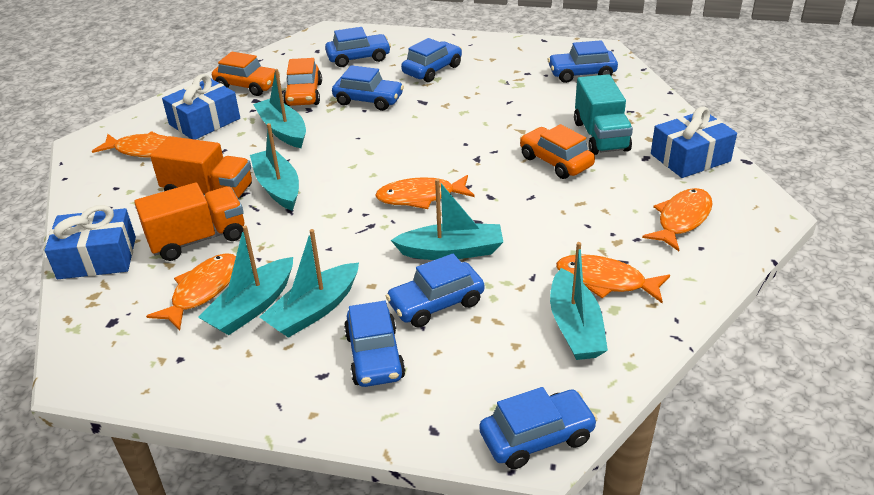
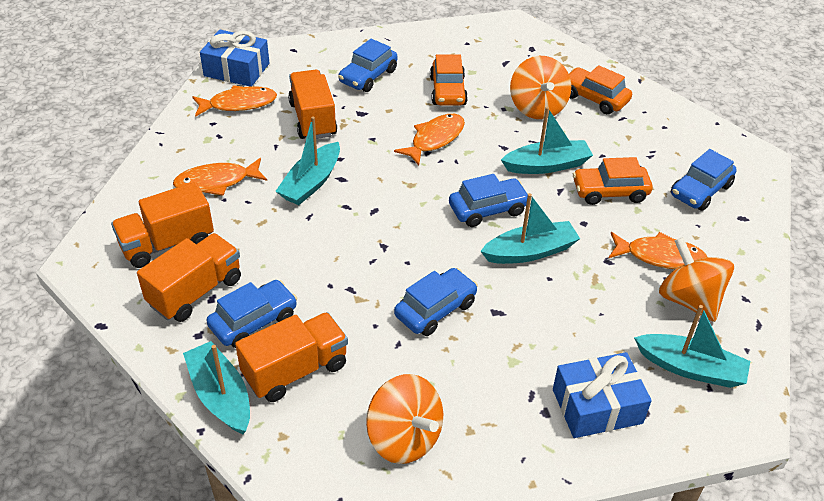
blue car: [325,27,391,67] [332,65,404,111] [344,301,406,387] [386,254,485,327] [401,38,462,82] [479,387,598,469] [548,40,618,83] = 7 -> [206,280,297,348] [338,39,398,92] [394,268,478,336] [449,174,529,227] [671,149,736,211] = 5
blue gift: [45,205,136,279] [162,74,240,140] [651,107,737,178] = 3 -> [200,30,269,86] [553,352,652,438] = 2
orange fish: [92,131,168,158] [146,253,236,330] [375,175,475,209] [556,254,670,303] [642,188,713,251] = 5 -> [173,158,267,196] [192,85,277,117] [394,114,465,165] [609,232,707,269] = 4
orange spinning top: none = 0 -> [366,374,443,464] [510,56,571,119] [659,237,734,322] = 3
orange truck: [134,183,244,261] [150,136,252,199] = 2 -> [111,182,214,268] [137,233,241,322] [235,312,348,402] [288,70,337,139] = 4
turquoise boat: [198,226,293,335] [250,123,299,211] [253,69,306,148] [260,229,359,338] [391,179,503,260] [550,242,608,360] = 6 -> [183,341,250,434] [275,116,340,205] [480,193,580,264] [501,107,593,174] [634,305,750,388] = 5
turquoise truck: [574,74,633,155] = 1 -> none = 0

